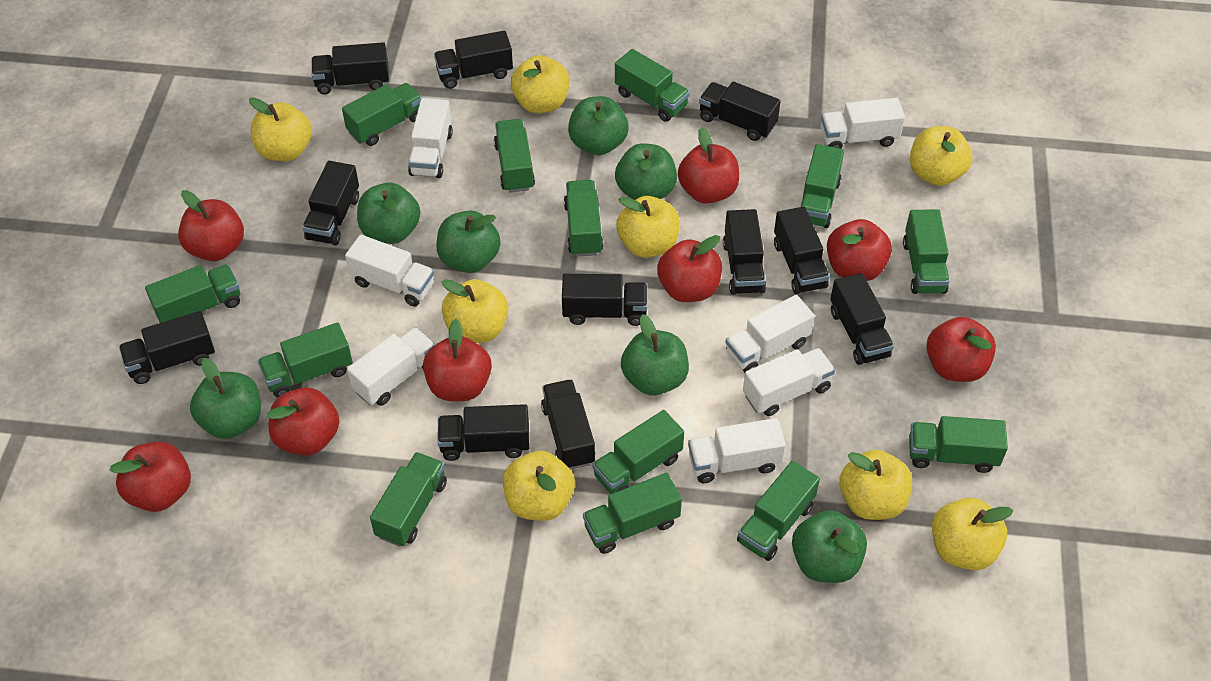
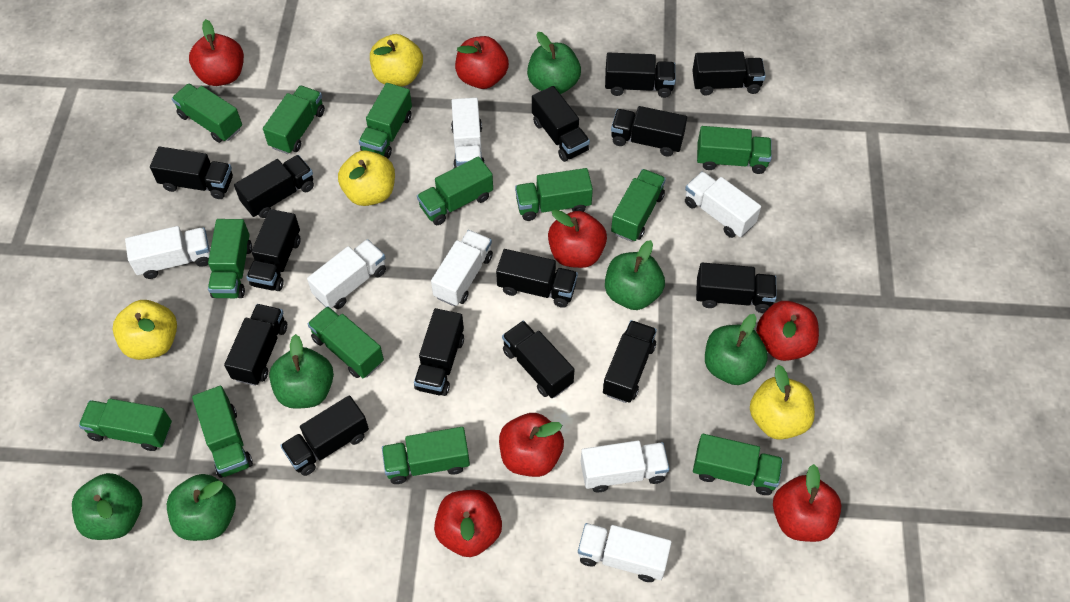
black truck: [119,311,215,384] [302,161,359,245] [311,42,389,94] [434,31,513,89] [437,404,529,461] [541,379,595,470] [562,274,647,326] [699,81,780,141] [723,209,766,295] [774,206,830,294] [831,273,894,365] = 11 -> [150,147,233,199] [224,304,287,386] [234,155,314,218] [246,209,300,291] [280,395,369,476] [414,308,464,396] [496,249,578,308] [502,321,575,398] [532,86,590,162] [603,320,657,403] [605,53,675,98] [611,106,687,156] [692,51,766,96] [696,263,776,313] = 14
green apple: [190,358,261,439] [357,183,421,244] [436,211,501,273] [568,96,629,155] [615,143,677,200] [621,314,689,395] [792,510,867,583] = 7 -> [72,473,142,540] [167,474,236,541] [269,334,334,409] [527,32,581,94] [605,240,665,310] [705,314,768,385] = 6
red apple: [110,442,191,512] [178,190,244,261] [267,387,339,456] [423,319,492,401] [657,235,722,302] [678,127,739,204] [827,219,892,281] [926,317,996,382] = 8 -> [189,19,244,86] [434,490,502,557] [455,36,509,89] [499,413,564,477] [548,209,607,268] [756,301,819,361] [773,464,841,542] = 7
yellow apple: [249,97,312,161] [441,279,508,343] [503,451,575,521] [511,55,570,113] [616,196,680,258] [839,450,912,520] [910,126,972,186] [932,498,1013,570] = 8 -> [112,300,177,360] [338,150,395,206] [370,34,423,87] [750,365,815,440] = 4

